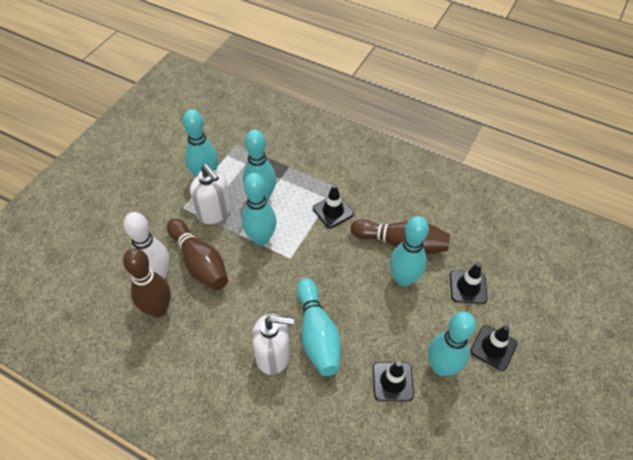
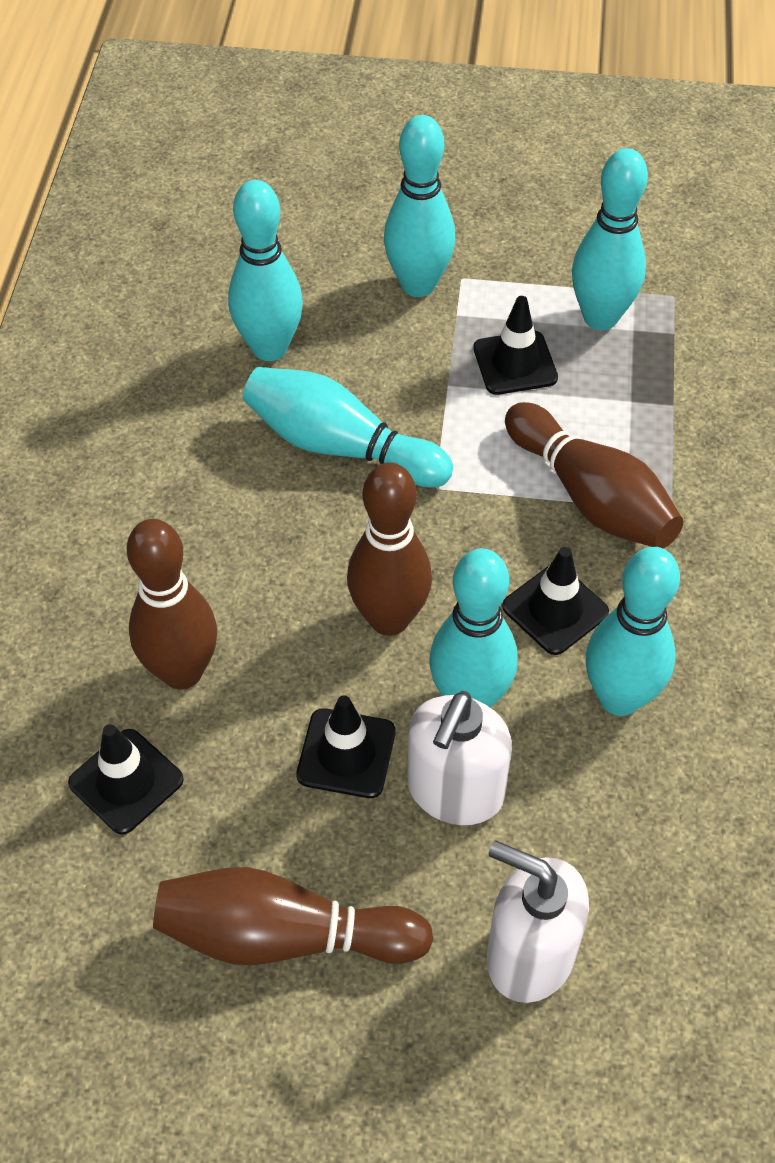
brown bowling pin: [123,248,171,317] [167,218,228,290] [350,219,450,254] = 3 -> [127,519,217,689] [153,867,434,965] [347,462,432,636] [505,402,684,548] = 4
white bowling pin: [123,212,170,279] = 1 -> none = 0

